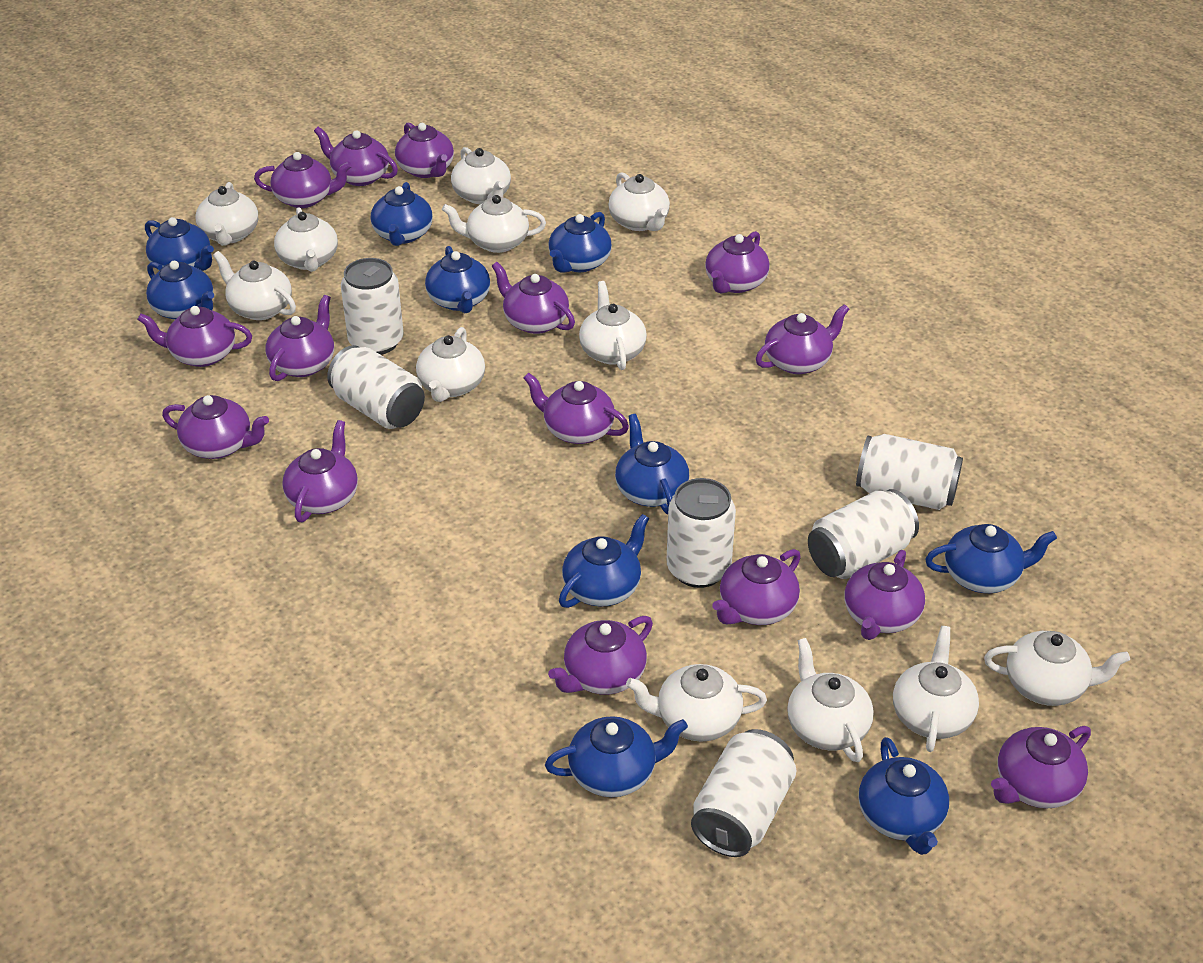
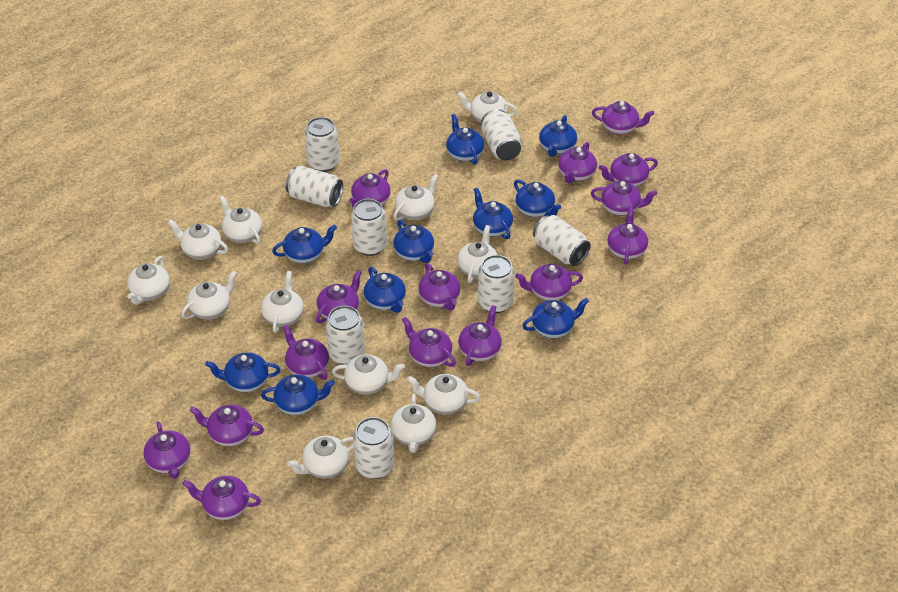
white can: [327,345,425,429] [341,258,404,355] [667,478,736,588] [691,729,797,857] [808,489,919,579] [856,434,963,510] = 6 -> [286,166,343,207] [305,117,340,172] [326,306,365,365] [351,199,387,256] [353,417,394,479] [478,255,515,313] [481,109,523,160] [533,215,591,266] = 8

